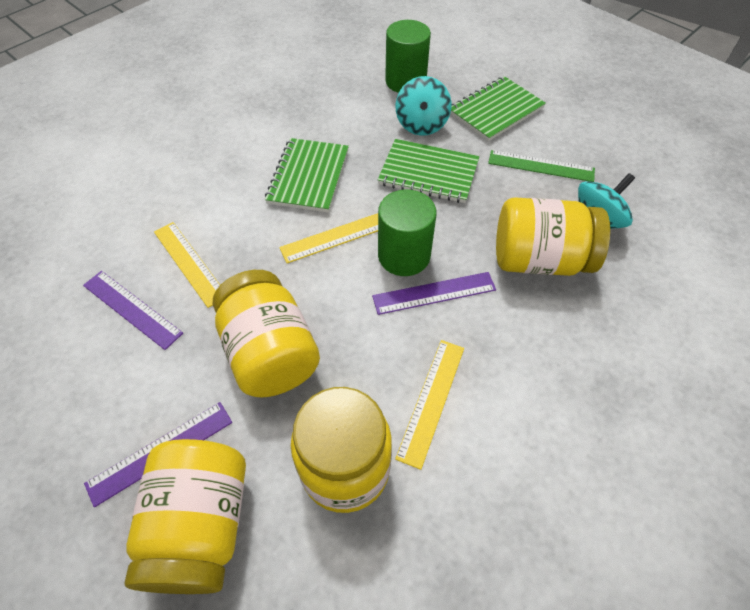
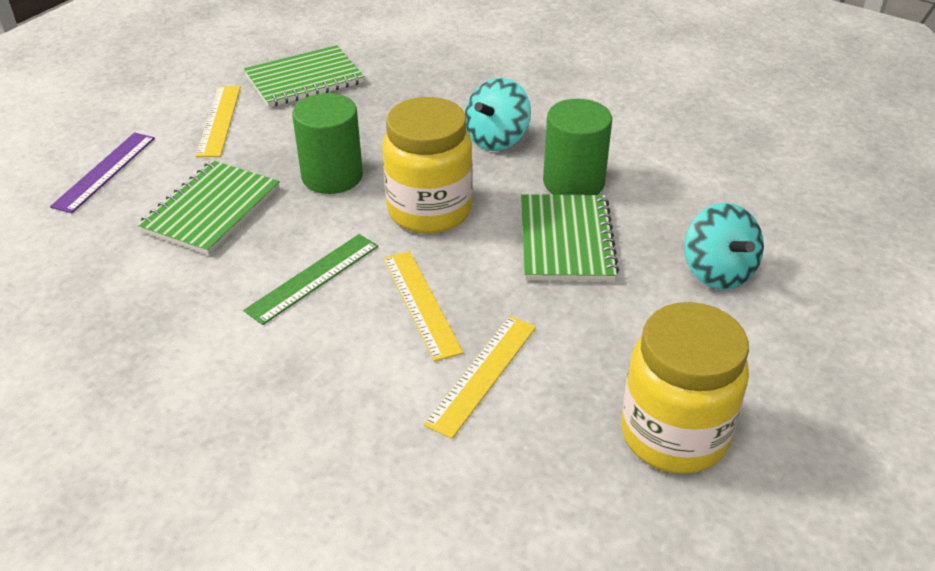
purple ruler: [83,271,183,350] [84,402,232,507] [372,272,496,315] = 3 -> [50,132,155,213] = 1
yellow jar: [124,439,246,594] [213,270,320,398] [291,387,392,513] [496,197,610,276] = 4 -> [382,97,473,234] [621,302,749,474] = 2

